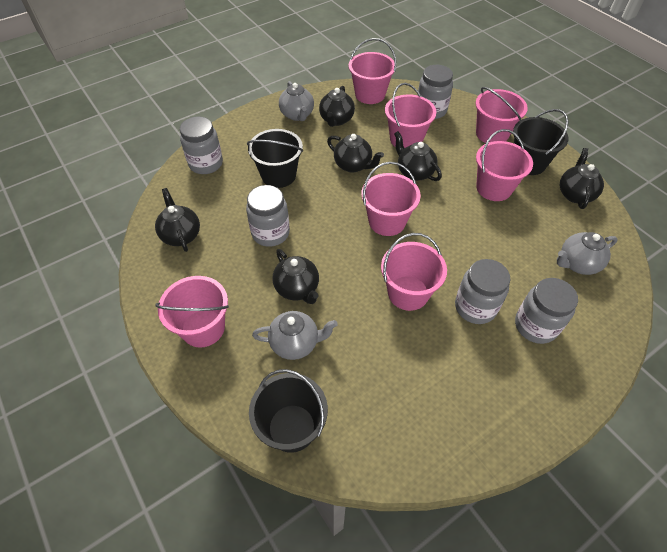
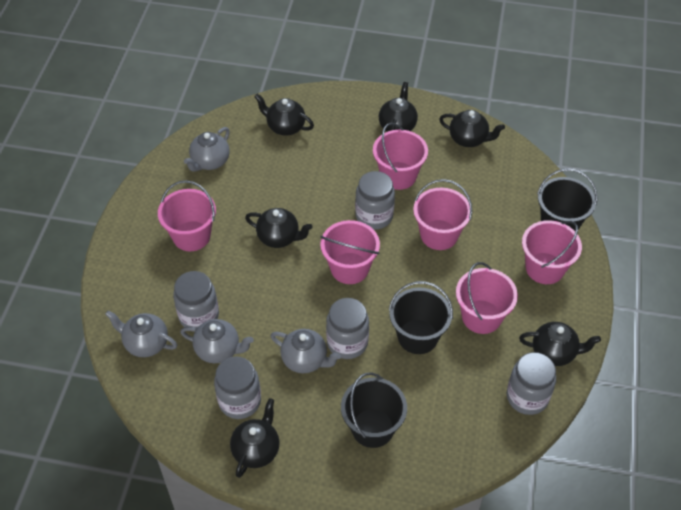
grey teapot: [252,311,338,360] [279,81,314,121] [557,232,618,275] = 3 -> [105,310,177,357] [180,319,254,363] [184,127,230,172] [271,329,341,373] = 4
pink bucket: [155,276,229,348] [349,38,396,104] [361,162,421,236] [381,233,447,311] [385,83,436,148] [476,87,528,143] [476,129,533,201] = 7 -> [158,180,216,251] [320,220,380,284] [373,123,428,190] [413,179,472,250] [456,262,518,334] [522,220,582,284] = 6

